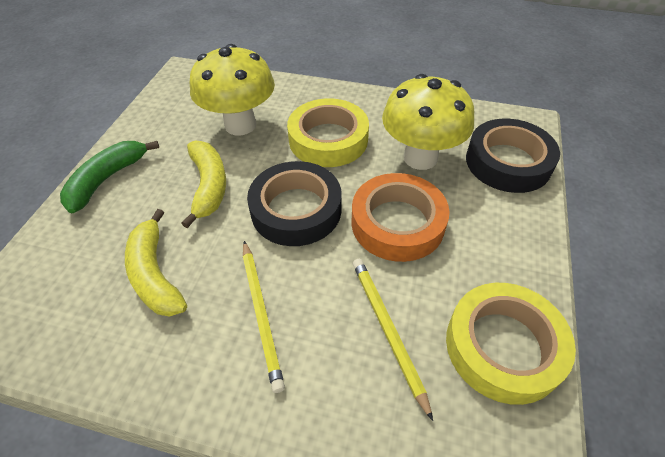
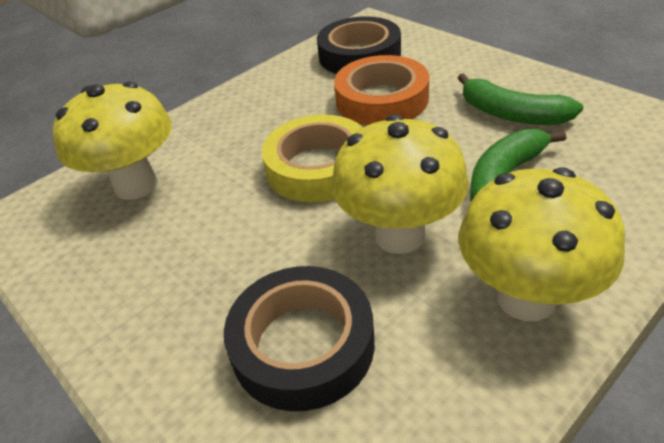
green banana: [60,141,159,213] = 1 -> [458,73,583,125] [470,129,566,202] = 2
yellow banana: [125,209,187,317] [181,140,226,228] = 2 -> none = 0
yellow mushroom: [190,44,275,135] [382,74,474,170] = 2 -> [52,82,172,200] [332,114,469,254] [459,167,625,321] = 3
yellow pencil: [243,241,285,393] [353,259,433,421] = 2 -> none = 0
yellow tape: [287,98,369,167] [446,283,576,405] = 2 -> [262,115,363,203] = 1

